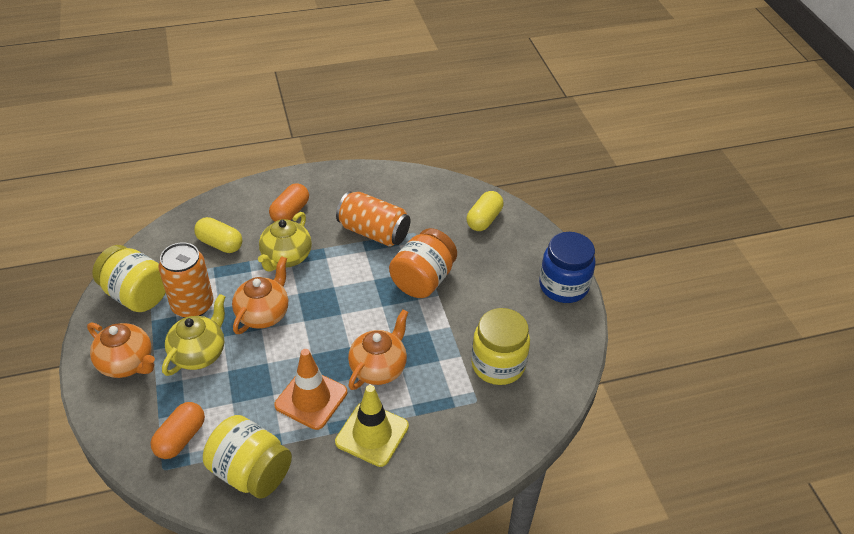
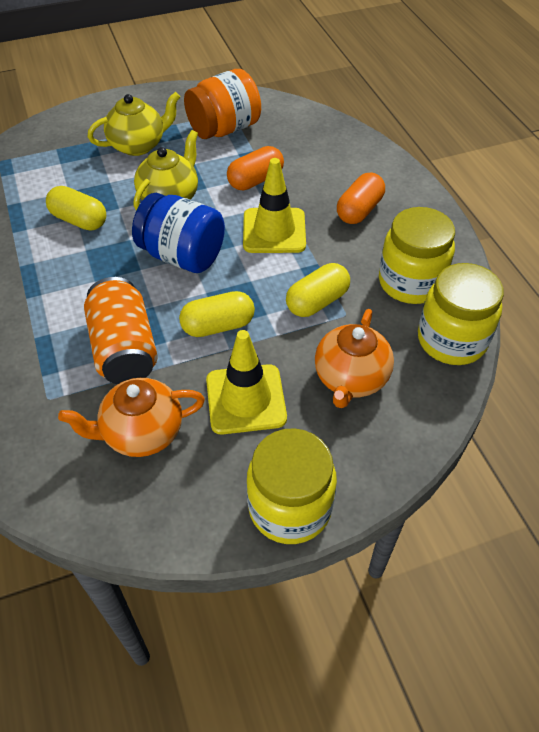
orange can: [158,242,214,318] [336,191,410,247] = 2 -> [84,277,158,384] = 1
orange teapot: [87,322,155,378] [232,256,288,334] [348,310,408,390] = 3 -> [58,378,205,457] [315,309,394,408] = 2
orange traffic cone: [274,349,347,430] = 1 -> none = 0
yellow capsule: [194,217,242,253] [467,191,503,231] = 2 -> [46,186,106,231] [179,291,255,337] [286,263,350,317] = 3
yellow traffic cone: [335,385,409,467] = 1 -> [206,330,287,434] [243,158,306,253] = 2

